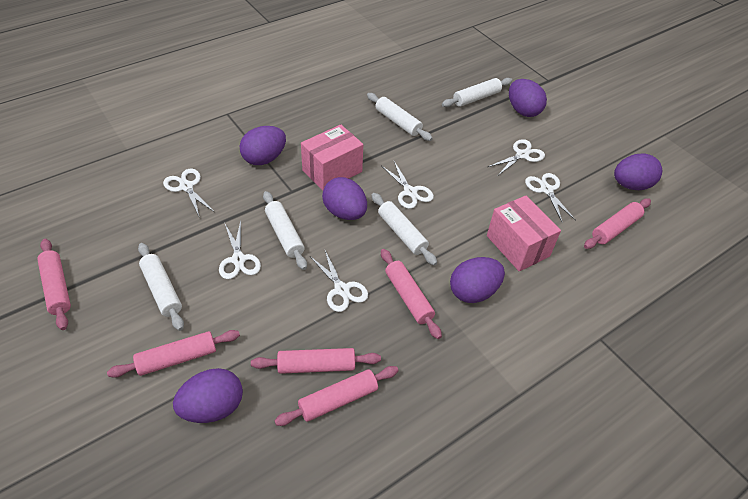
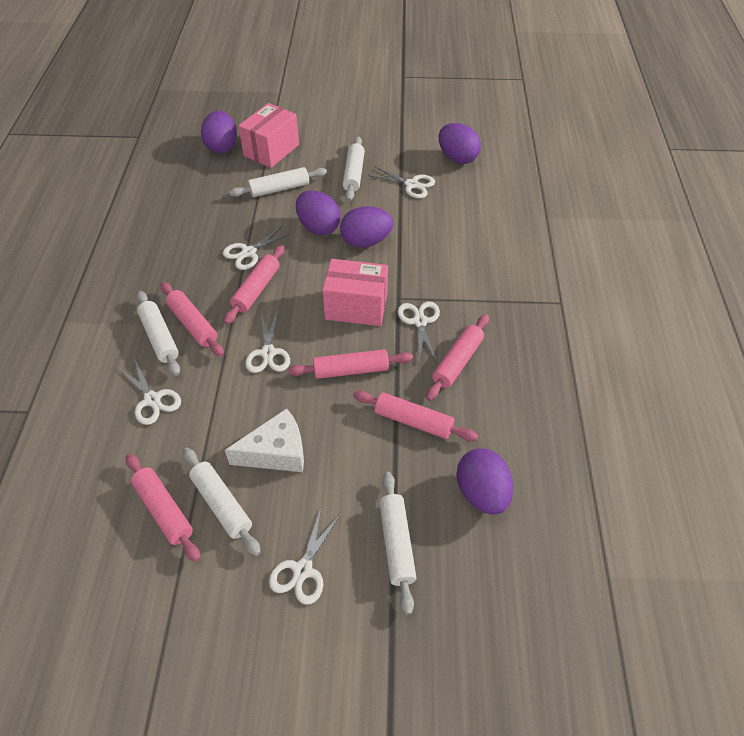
purple egg: [173,368,243,423] [239,126,286,165] [322,177,367,220] [450,257,505,303] [509,79,547,117] [614,154,662,190] = 6 -> [201,111,237,153] [296,190,341,235] [340,206,393,248] [439,123,481,164] [456,448,513,515] = 5
white cheese: none = 0 -> [225,408,304,472] = 1

